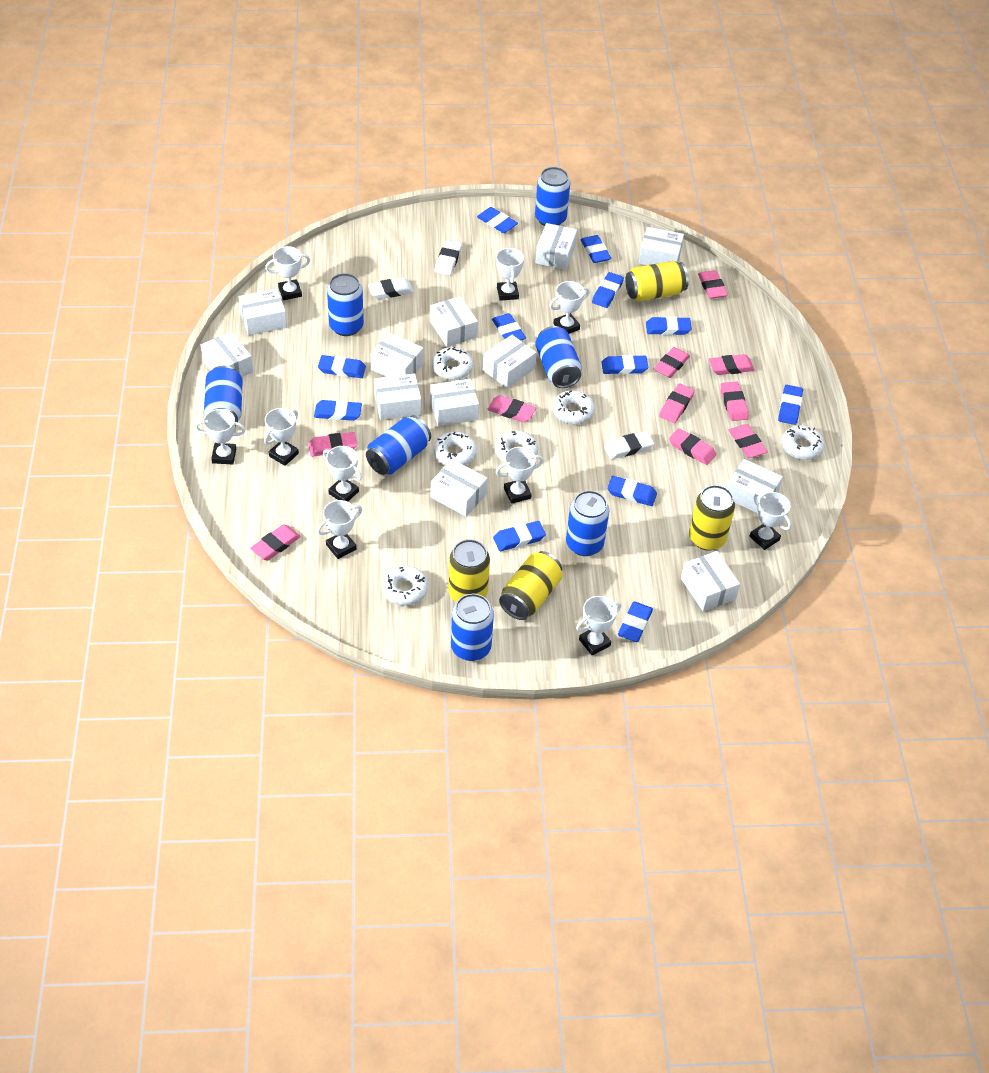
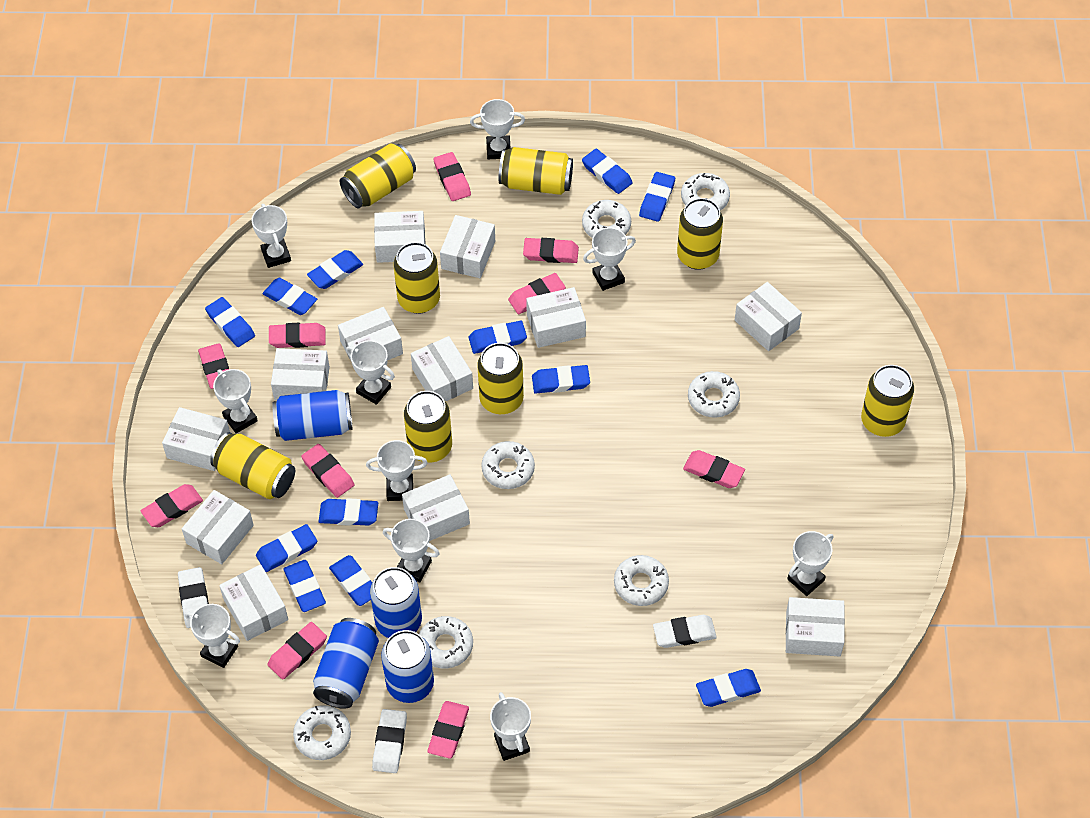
blue can: [204,366,243,427] [327,273,364,336] [366,415,431,475] [451,594,494,661] [535,167,570,226] [535,326,582,388] [566,490,609,556] = 7 -> [272,390,352,441] [313,618,379,709] [370,567,422,638] [381,630,434,703] = 4
white donut: [382,566,428,606] [432,347,473,380] [433,432,477,465] [495,430,538,463] [552,390,595,424] [782,425,825,460] = 6 -> [293,705,351,760] [419,616,473,668] [481,441,535,489] [582,200,631,238] [614,555,669,606] [681,173,730,210] [688,371,740,418] = 7
yellow can: [448,539,490,602] [499,551,562,620] [625,261,689,301] [689,485,735,550] = 4 -> [210,432,295,499] [340,143,416,209] [393,242,440,314] [404,391,452,463] [477,343,524,414] [499,147,573,195] [677,198,723,270] [861,365,914,437] = 8

